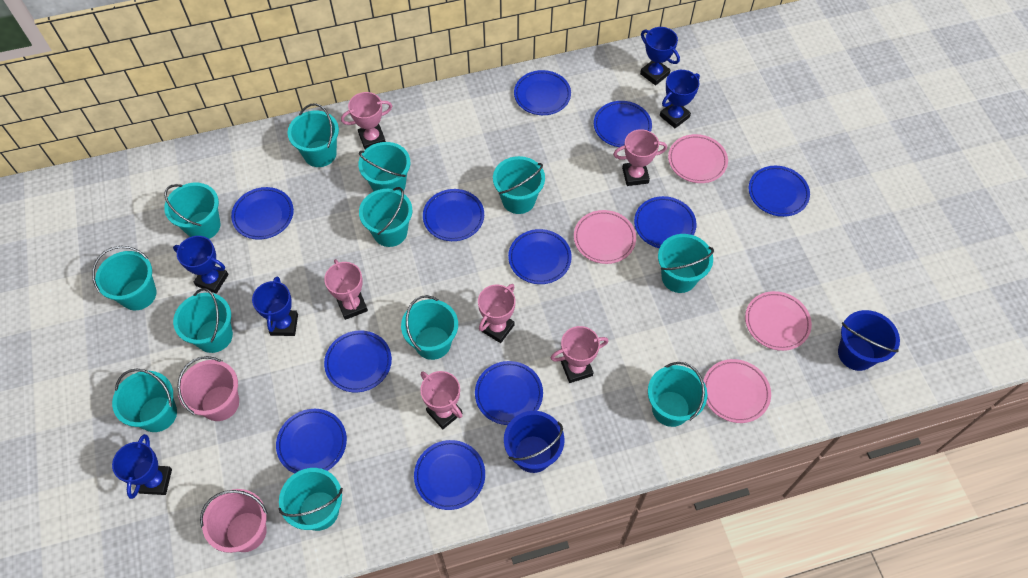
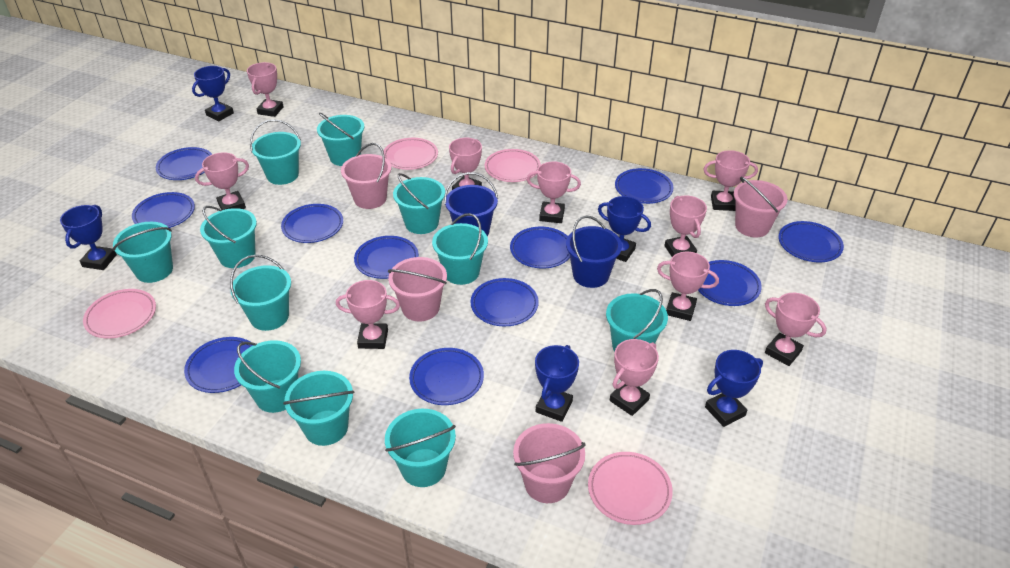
pink bucket: [177,356,239,421] [200,489,268,553] = 2 -> [341,143,391,209] [388,257,447,321] [513,423,586,503] [734,177,787,237] = 4
pink trophy: [324,259,368,320] [341,92,392,150] [420,371,462,429] [478,284,516,343] [551,326,608,383] [613,129,667,186] = 6 -> [195,152,249,210] [247,62,284,117] [336,280,400,349] [449,138,482,190] [527,162,581,223] [610,339,659,416] [657,252,719,321] [665,196,707,257] [703,150,758,211] [765,293,827,366] = 10
turquoise bucket: [92,246,157,310] [112,369,177,432] [164,183,221,239] [173,288,233,353] [278,468,343,531] [287,103,339,167] [358,142,410,192] [359,187,412,247] [401,295,458,360] [493,156,545,214] [648,362,707,427] [658,234,714,293] = 12 -> [113,222,173,283] [200,206,257,268] [230,255,291,331] [234,340,301,413] [250,119,301,185] [283,371,355,446] [317,113,364,166] [385,409,456,487] [393,173,445,234] [432,213,488,285] [606,289,668,352] = 11

